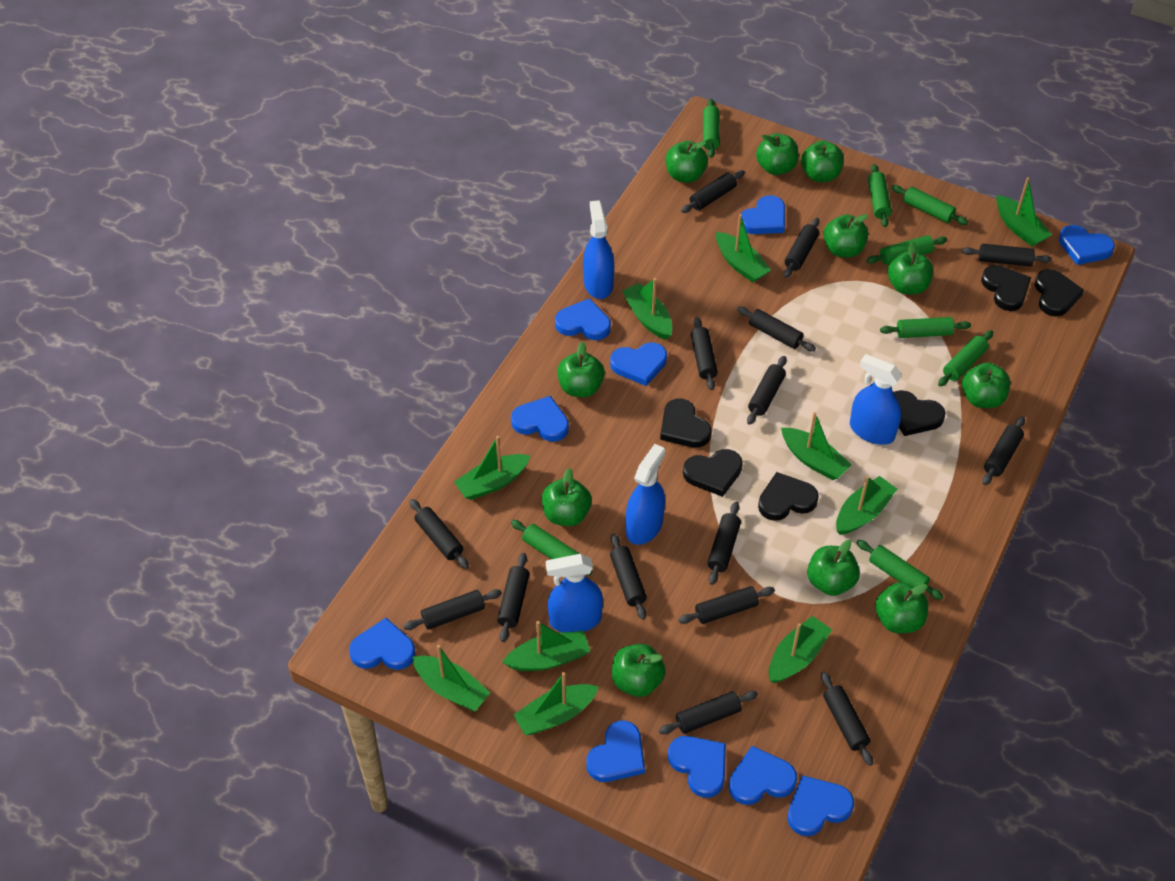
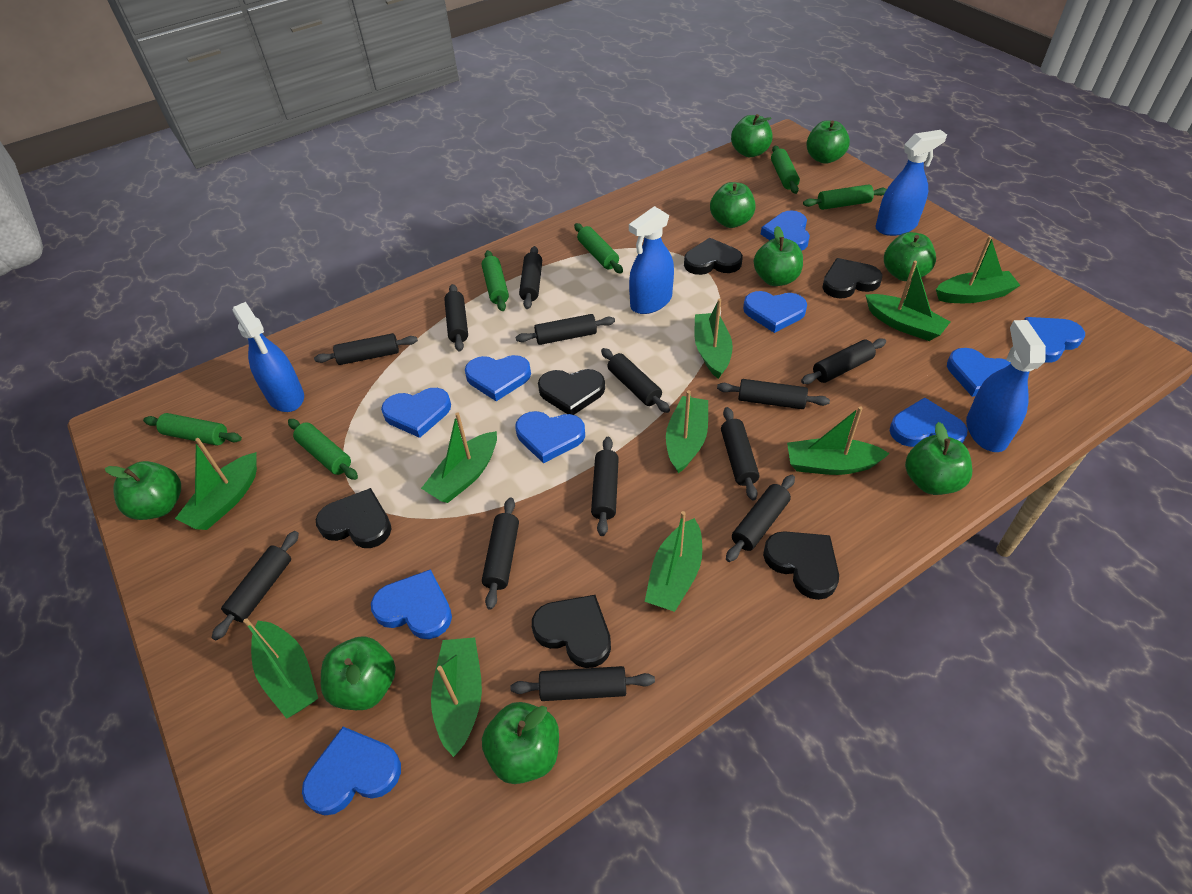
black rolling pin: [403,589,502,630] [410,499,469,569] [497,553,529,642] [610,534,647,620] [659,691,758,734] [678,586,775,624] [681,170,745,213] [691,317,718,390] [707,502,741,585] [737,307,816,352] [747,356,787,425] [784,218,820,278] [821,672,873,766] [962,244,1052,266] [983,416,1025,485] = 15 -> [212,531,299,641] [314,333,418,365] [444,284,468,352] [482,497,519,610] [510,666,655,701] [516,314,615,345] [519,246,542,309] [591,437,619,536] [601,348,670,413] [717,379,830,409] [721,407,759,501] [726,475,795,562] [801,339,886,384] = 13
green apple: [542,468,592,526] [557,342,605,397] [612,644,666,697] [666,141,708,183] [756,133,798,175] [801,140,844,182] [807,540,860,596] [824,214,868,258] [875,582,928,634] [888,241,933,295] [962,362,1010,408] = 11 -> [105,461,181,520] [321,636,396,710] [482,702,559,784] [710,182,756,228] [731,114,773,157] [754,226,803,286] [806,120,850,164] [884,232,936,281] [905,422,972,495] = 9
green rolling pin: [511,520,592,575] [703,99,720,158] [856,540,943,600] [867,235,947,265] [868,164,892,227] [880,317,971,338] [891,185,968,225] [938,330,993,387] = 8 -> [143,413,242,445] [288,419,358,480] [482,250,509,311] [574,223,623,274] [771,146,800,194] [803,184,887,210] = 6

